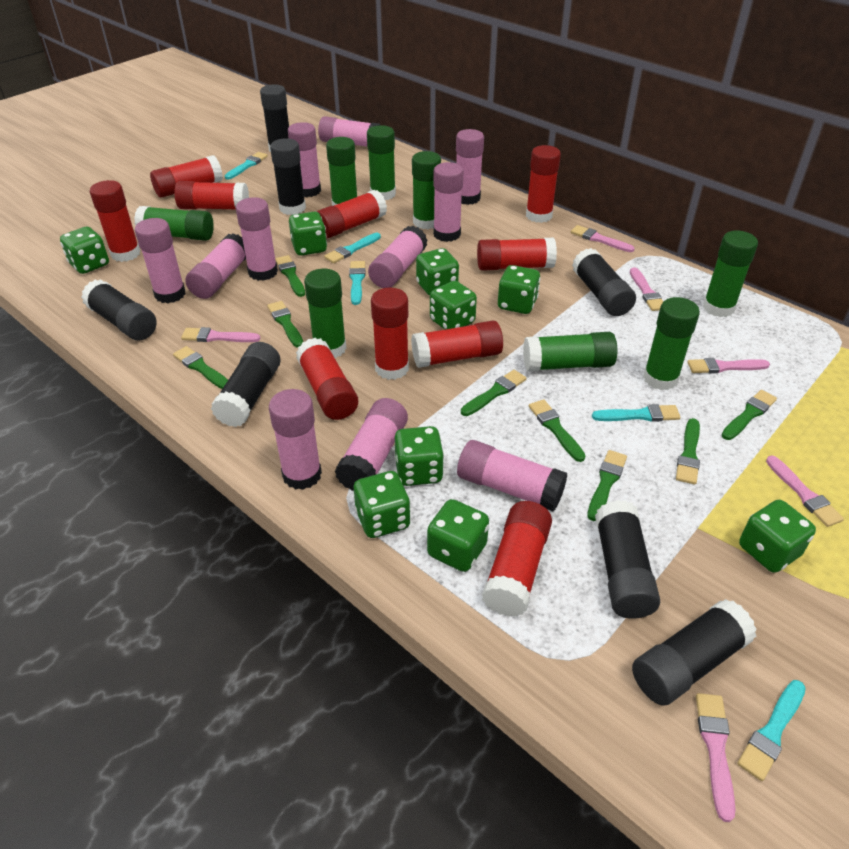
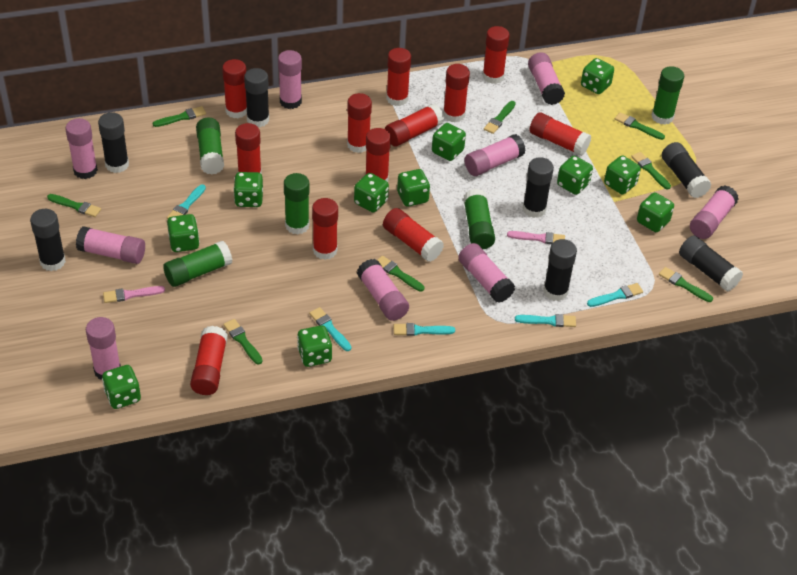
green dice: [60,227,109,274] [289,212,327,256] [354,471,411,538] [394,426,444,486] [416,248,459,296] [427,499,489,572] [430,281,477,329] [498,265,541,314] [739,500,816,573] = 9 -> [102,365,141,409] [167,214,200,252] [233,172,263,207] [297,325,332,367] [354,173,389,213] [397,169,430,207] [432,123,466,161] [557,156,593,195] [581,58,614,94] [604,155,641,194] [637,192,674,232] = 11
green glue stick: [134,206,214,241] [304,269,346,358] [326,137,357,206] [367,125,396,200] [412,151,441,229] [523,332,618,372] [643,297,700,390] [703,231,758,317] = 8 -> [163,241,232,287] [196,117,224,175] [284,173,309,235] [463,189,495,249] [652,66,684,125] = 5
pink brush: [181,327,260,342] [571,225,635,252] [630,267,663,311] [687,358,770,373] [696,693,735,822] [766,455,844,527] = 6 -> [103,286,165,303] [507,231,565,244] = 2
pink glue stick: [135,218,186,304] [185,233,246,299] [236,197,278,281] [269,389,322,490] [288,122,321,197] [318,116,380,147] [335,398,408,491] [368,226,428,288] [433,162,464,242] [456,129,484,205] [457,440,567,511] = 11 -> [66,118,98,179] [76,226,145,264] [86,317,121,380] [278,50,302,109] [357,259,409,321] [458,243,515,303] [464,134,526,176] [528,52,565,105] [690,185,739,239] = 9
red glue stick: [90,180,141,262] [150,155,223,198] [174,181,249,209] [296,338,358,420] [317,190,387,238] [371,288,409,380] [411,321,503,368] [477,238,557,271] [482,501,552,617] [526,145,561,223] = 10 -> [190,326,228,395] [222,59,247,118] [235,123,262,174] [312,198,338,260] [347,93,372,153] [365,128,391,182] [383,208,444,262] [385,104,444,147] [386,48,411,106] [443,64,470,123] [482,26,510,84] [530,112,591,156] = 12

